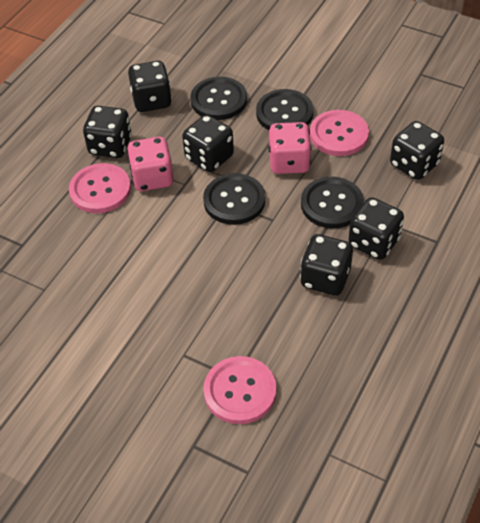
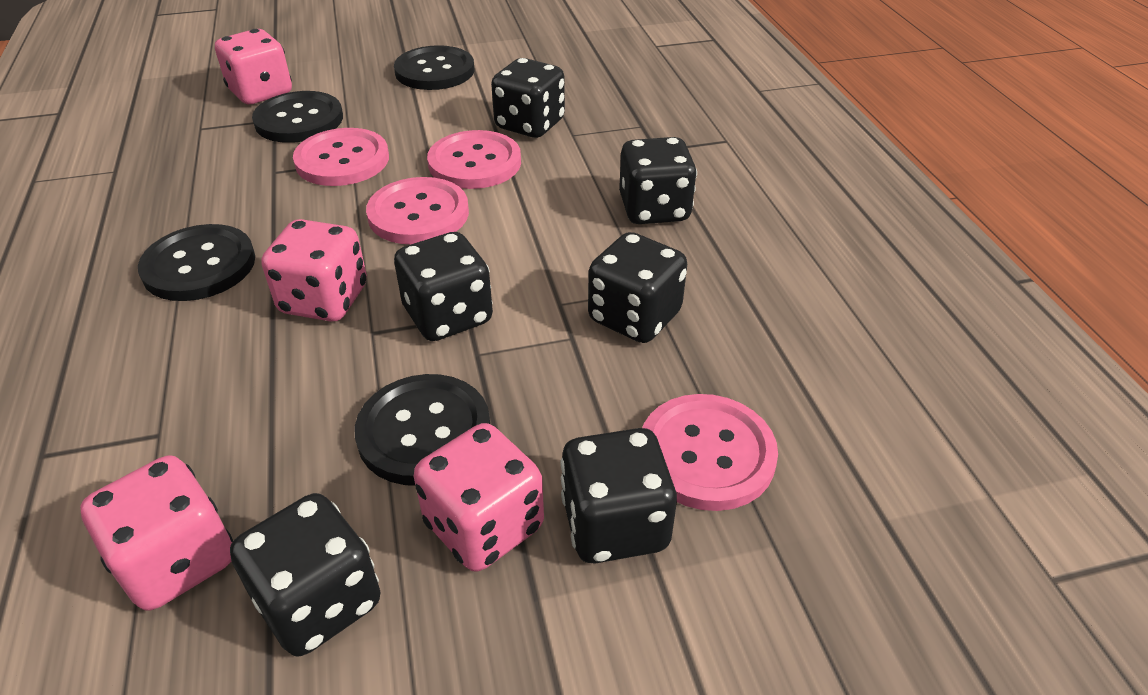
pink button: [69,163,131,213] [203,356,276,424] [310,110,369,156] = 3 -> [293,128,389,186] [366,177,469,244] [427,130,521,189] [642,394,778,511] = 4
pink dice: [127,137,174,191] [268,122,312,174] = 2 -> [80,455,233,611] [215,29,292,104] [261,219,367,322] [414,423,544,572] = 4

